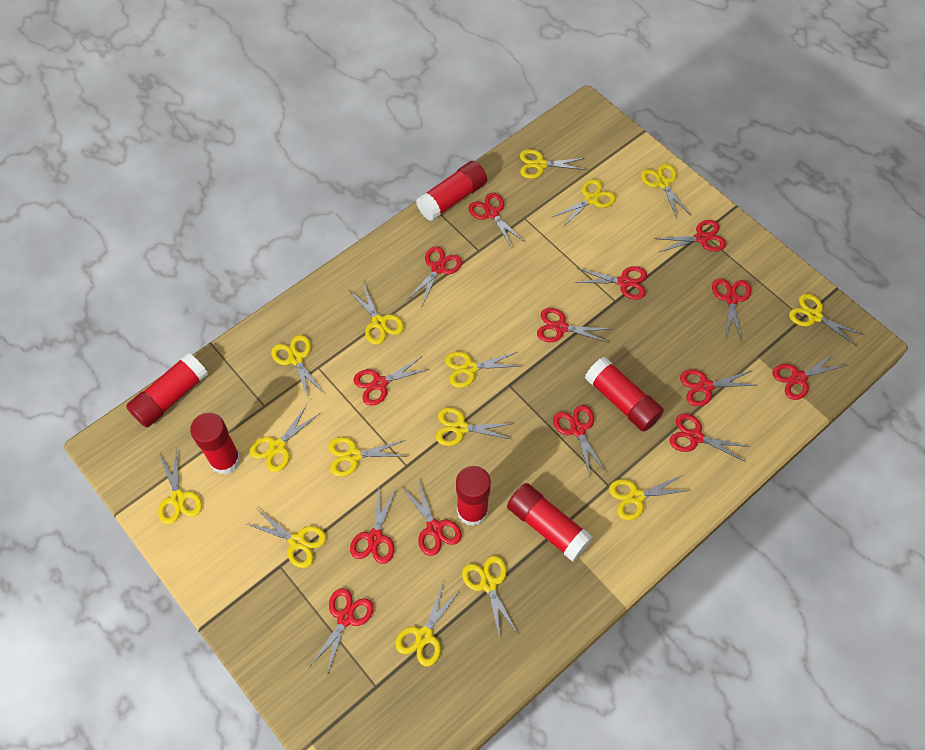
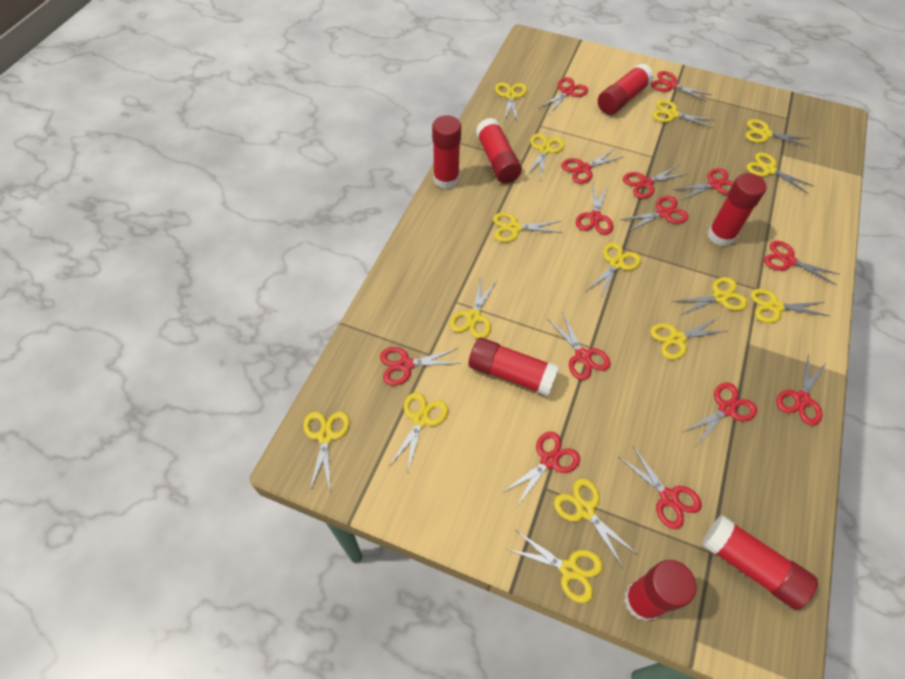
red glue stick: [126,353,208,428] [190,413,241,475] [416,161,487,221] [456,466,491,526] [507,483,593,562] [585,357,664,432] = 6 -> [432,115,461,189] [468,337,560,397] [476,118,522,183] [598,63,654,115] [624,560,697,621] [702,515,818,610] [707,173,766,246] = 7

